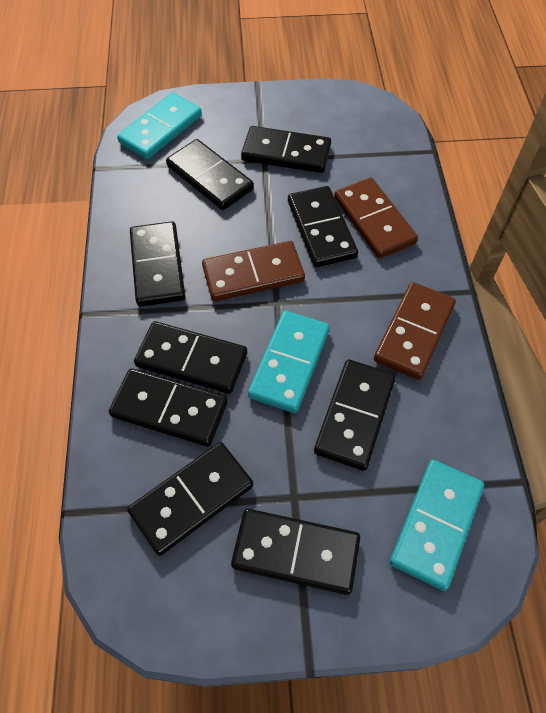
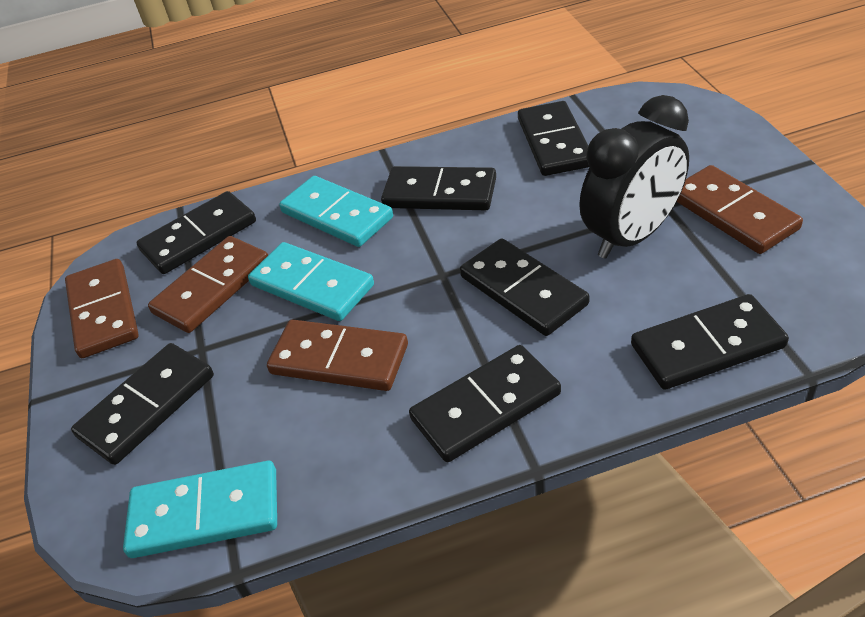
black clock: none = 0 -> [579,95,689,259] = 1
black domino: [109,368,228,447] [127,442,253,556] [130,221,185,307] [134,321,247,394] [166,139,254,210] [231,509,360,595] [241,126,331,173] [288,186,358,267] [314,359,396,471] = 9 -> [71,343,214,465] [136,191,256,274] [381,166,496,210] [409,345,561,462] [460,238,589,336] [518,101,589,176] [631,294,789,390] = 7
brown domino: [202,241,305,301] [334,178,418,258] [374,282,456,380] = 3 -> [65,259,139,358] [148,236,268,333] [267,320,408,391] [677,165,803,254] = 4

